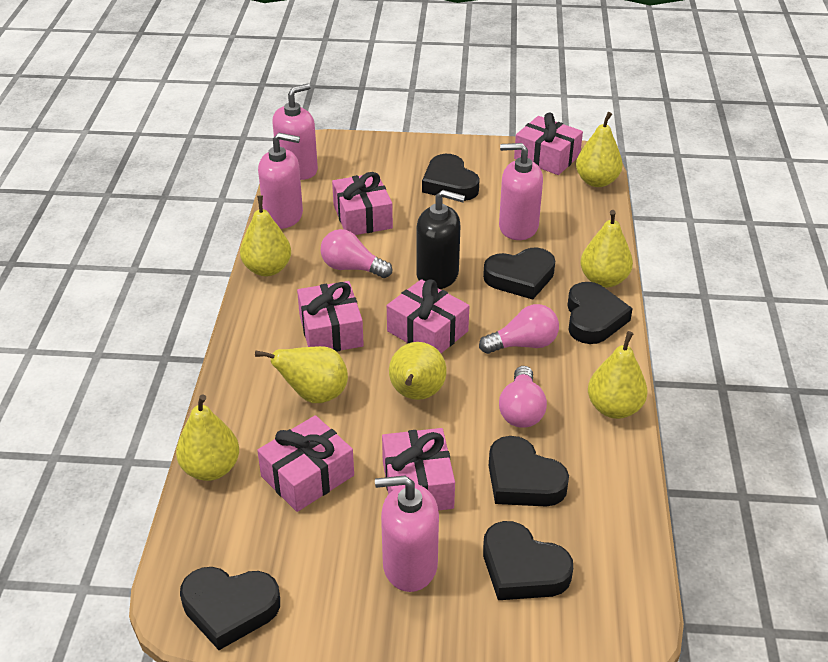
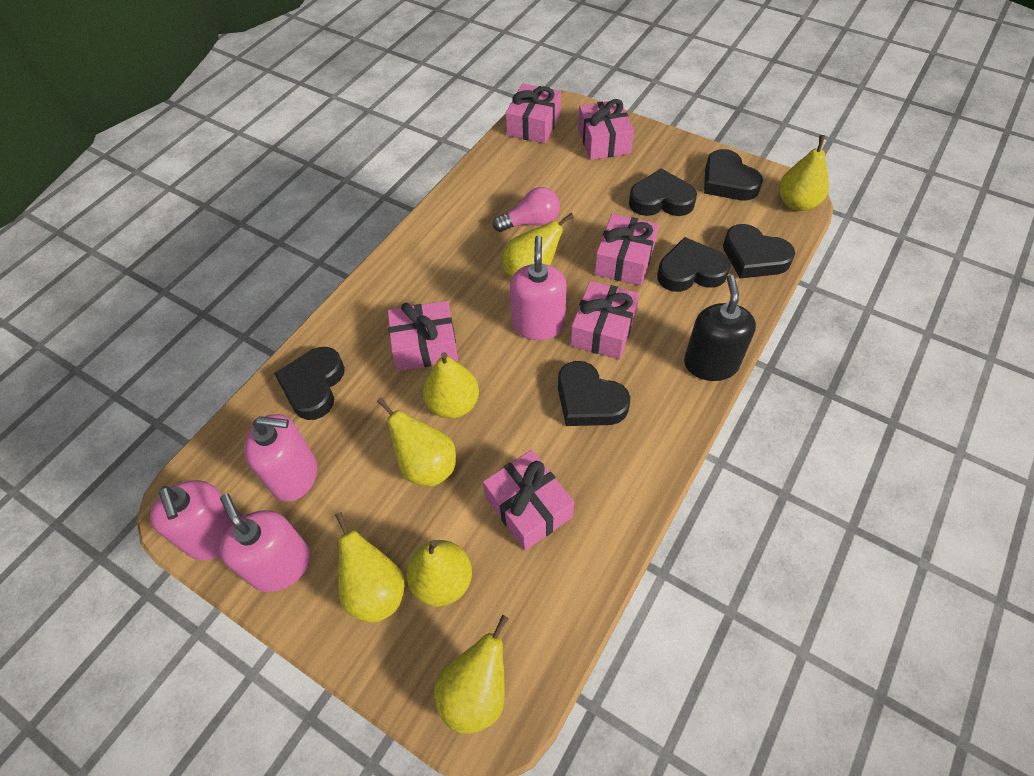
pink light bulb: [321,229,392,278] [479,304,559,354] [499,366,547,428] = 3 -> [493,187,560,232] = 1

